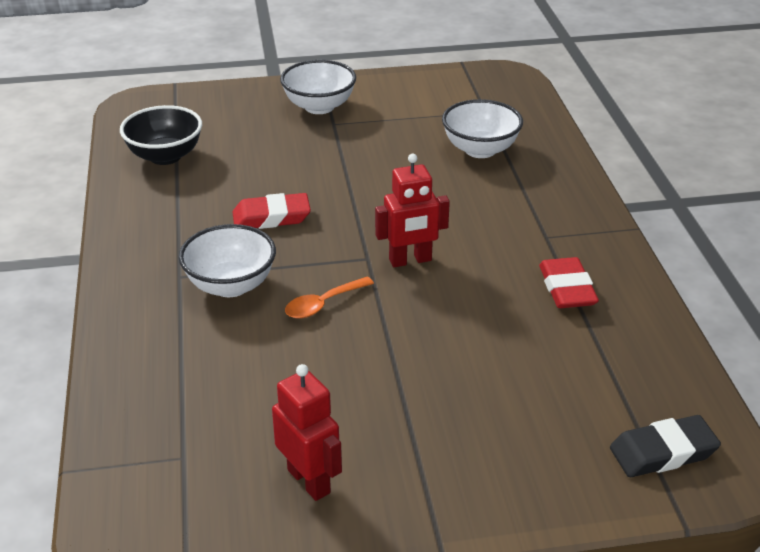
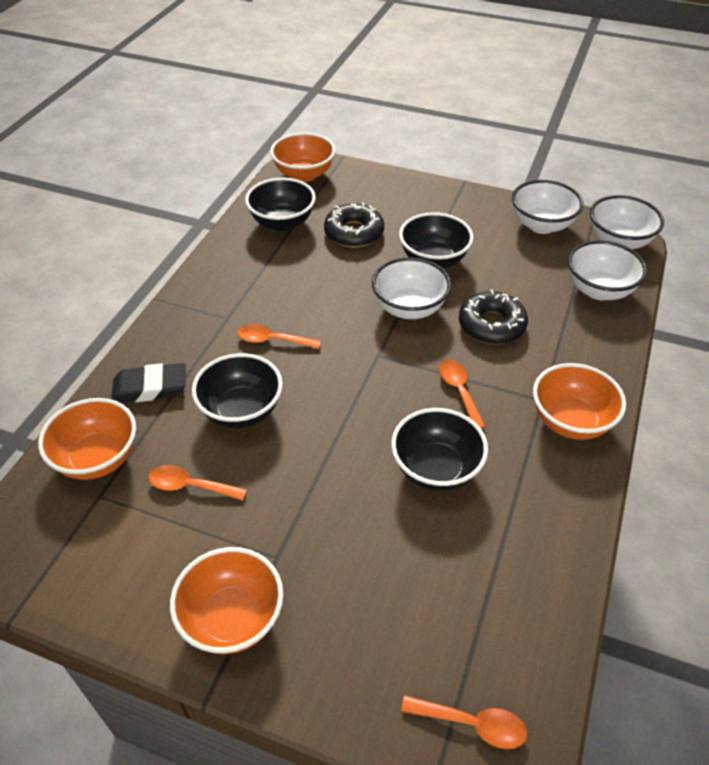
black bowl: [120,105,202,165] = 1 -> [192,353,283,428] [245,178,316,231] [391,408,488,491] [399,212,474,268] = 4
black donut: none = 0 -> [324,203,384,248] [459,289,528,344] = 2
orange bowl: none = 0 -> [38,398,136,480] [170,547,284,654] [270,133,336,182] [533,363,626,440] = 4
orange spoon: [285,277,374,319] = 1 -> [148,465,247,501] [237,324,321,349] [401,696,527,749] [439,360,486,429] = 4
red eraser: [232,193,311,229] [539,257,599,308] = 2 -> none = 0
red robot: [272,364,342,501] [375,154,450,267] = 2 -> none = 0
white bowl: [179,224,276,297] [280,60,356,114] [442,99,523,158] = 3 -> [372,257,451,319] [512,180,583,234] [568,240,647,300] [590,195,664,249] = 4

